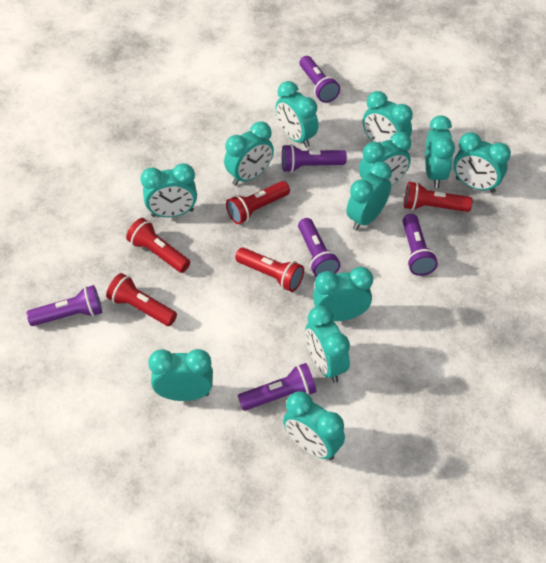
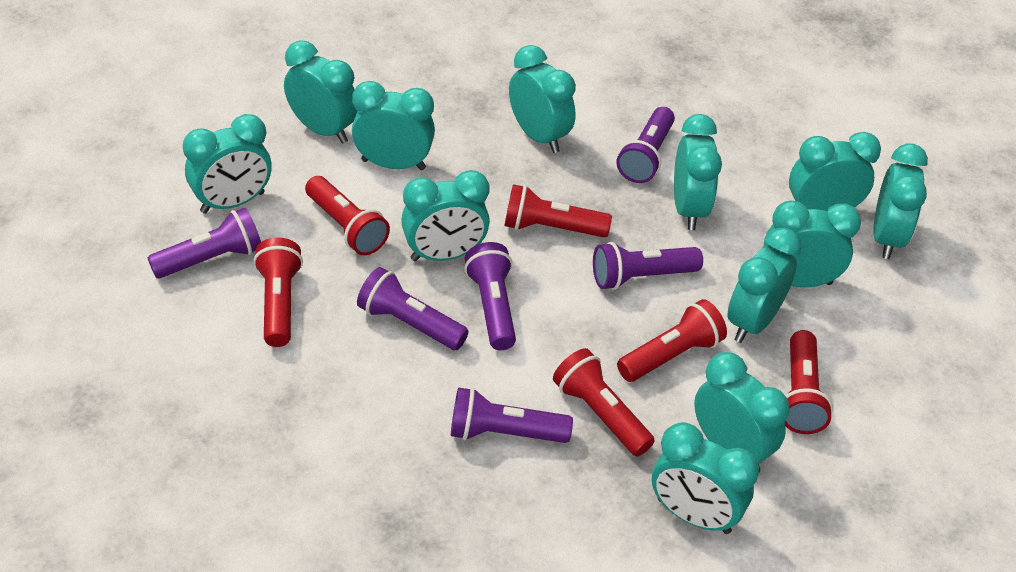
red flashlight: [106,273,177,326] [126,218,190,273] [226,181,290,224] [235,247,304,292] [404,181,473,212] = 5 -> [254,238,303,347] [305,176,390,255] [504,184,612,237] [553,348,655,456] [617,299,727,382] [785,330,833,434] = 6

